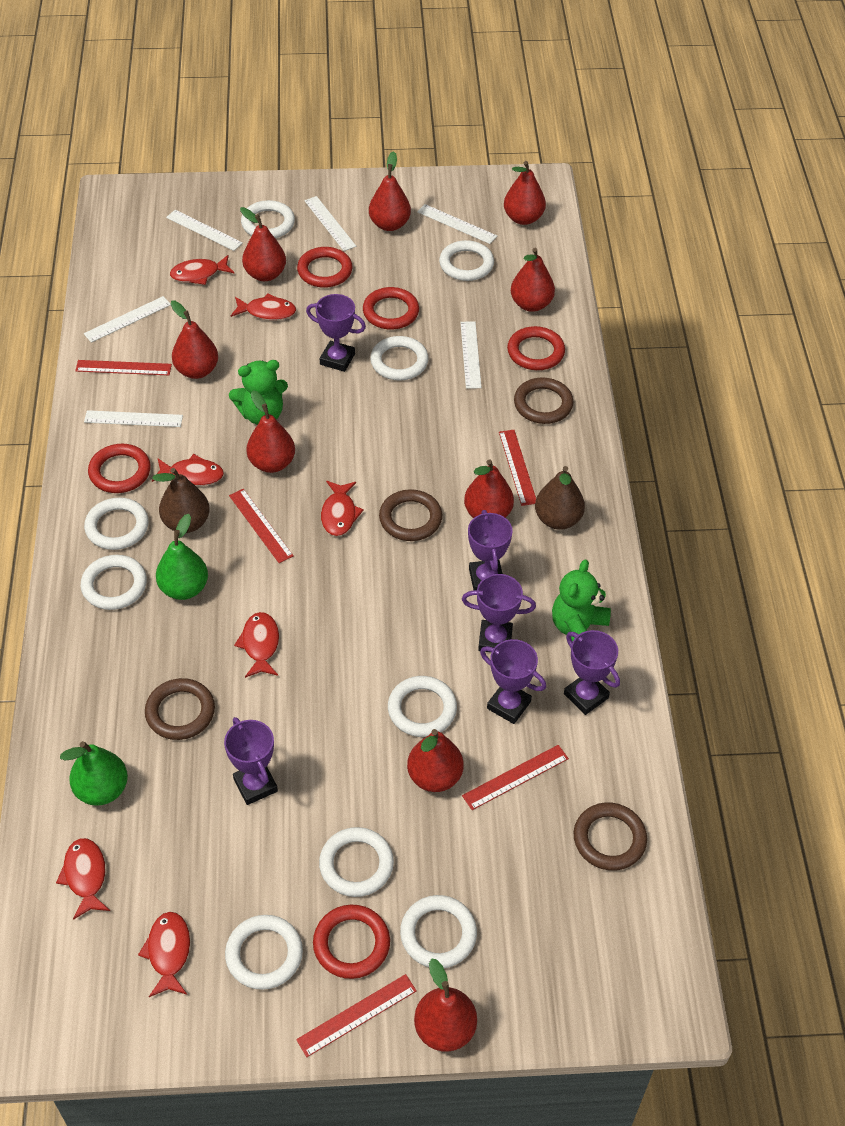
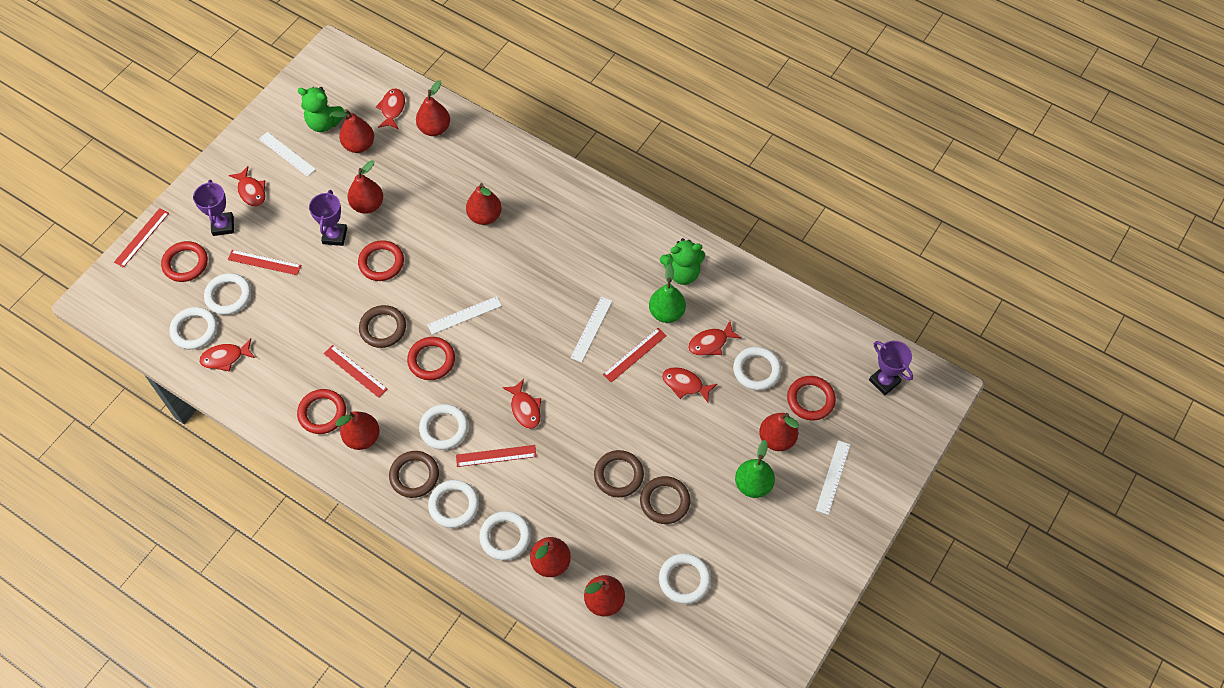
brown pear: [152,468,210,533] [535,466,585,530] = 2 -> none = 0
purple trophy: [224,717,278,805] [306,294,366,372] [462,574,536,652] [468,510,513,590] [480,639,546,724] [564,630,620,715] = 6 -> [193,180,234,236] [309,190,347,246] [869,341,913,395] = 3
red fish: [56,838,110,920] [138,912,190,997] [152,454,224,486] [170,255,235,285] [231,293,296,320] [234,612,279,678] [321,481,364,536] = 7 -> [199,339,255,372] [229,166,265,207] [376,88,405,129] [502,379,541,429] [662,367,717,403] [688,321,741,355] = 6
red pear: [171,300,218,379] [240,207,286,281] [246,390,295,473] [369,151,411,231] [407,729,464,792] [414,958,477,1052] [464,459,514,518] [504,161,546,225] [511,248,555,312] = 9 -> [331,109,374,153] [336,411,380,450] [348,160,383,214] [416,80,450,136] [466,183,502,225] [530,537,571,577] [584,575,625,616] [759,413,799,451] = 8
white ring: [81,555,147,610] [84,497,149,550] [225,915,303,990] [241,200,295,238] [319,827,394,897] [370,336,429,380] [388,676,457,737] [400,895,477,968] [439,240,494,281] = 9 -> [170,307,217,350] [204,273,251,315] [419,404,468,450] [428,480,479,528] [479,511,531,560] [659,553,711,604] [733,347,781,390] = 7
white ruler: [84,296,171,343] [84,410,183,427] [166,210,243,251] [304,196,356,251] [417,204,497,244] [460,321,482,389] = 6 -> [259,132,316,177] [427,296,502,334] [570,297,612,362] [816,440,851,515] = 4

